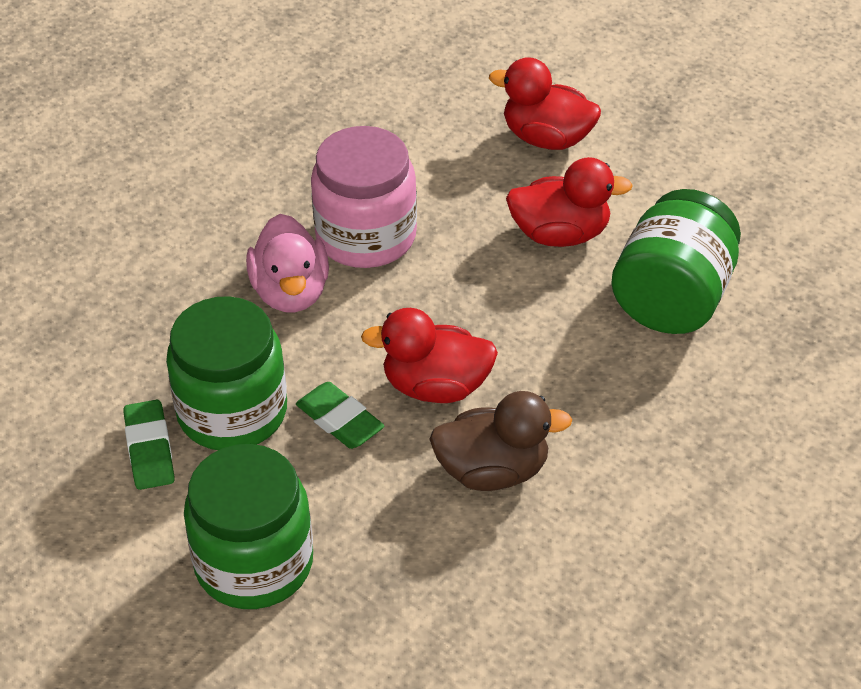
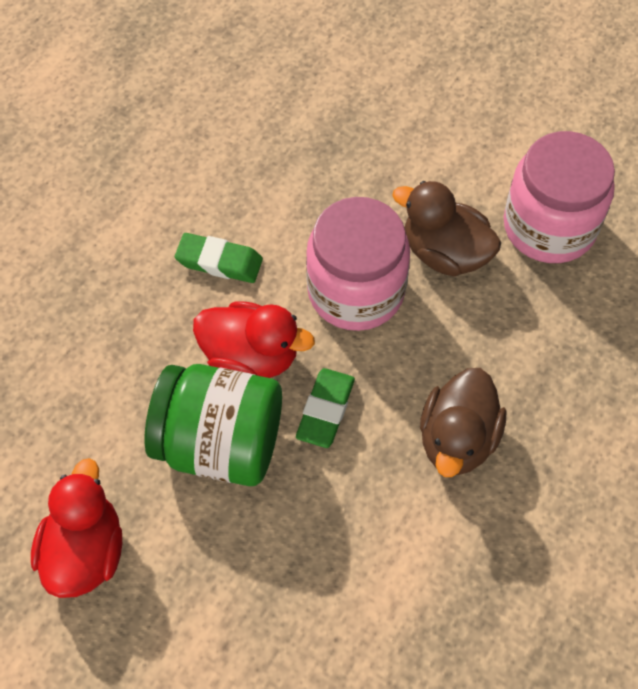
brown duck: [429,391,572,491] = 1 -> [392,181,501,276] [420,368,506,477] = 2
green jar: [166,296,287,450] [184,444,313,609] [611,189,741,334] = 3 -> [144,364,282,486] = 1
pink duck: [246,214,329,313] = 1 -> none = 0
pink jar: [311,126,417,268] = 1 -> [306,197,410,331] [504,131,615,263] = 2
red duck: [361,308,498,403] [489,57,601,150] [506,157,633,247] = 3 -> [31,458,122,598] [193,301,315,378] = 2

